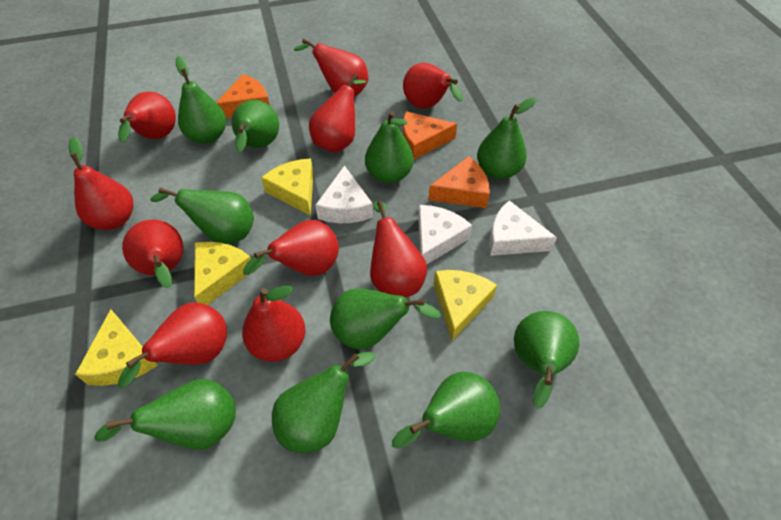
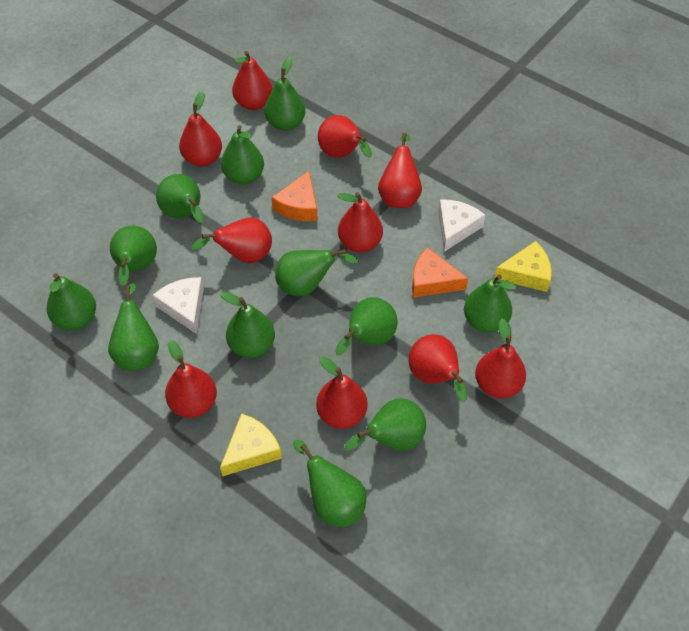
green pear: [94,379,236,450] [151,187,254,244] [176,56,226,144] [232,100,279,153] [272,352,375,453] [330,289,441,350] [365,111,414,183] [392,371,500,449] [477,97,537,179] [514,311,579,409] = 10 -> [47,273,96,330] [108,283,159,371] [110,225,157,286] [156,174,203,223] [220,292,275,358] [221,125,264,185] [264,56,305,131] [275,249,359,296] [293,440,366,527] [335,297,398,355] [345,398,426,451] [464,274,516,332] = 12
orange cheese: [216,74,270,118] [403,111,457,159] [429,156,490,208] = 3 -> [272,171,318,221] [412,247,468,298] = 2
white cheese: [315,165,373,223] [418,205,472,264] [489,200,557,256] = 3 -> [153,277,204,334] [438,199,485,252] = 2
yellow cheese: [75,309,157,386] [194,242,251,305] [261,158,313,216] [434,270,497,341] = 4 -> [220,413,282,476] [494,241,552,292] = 2

